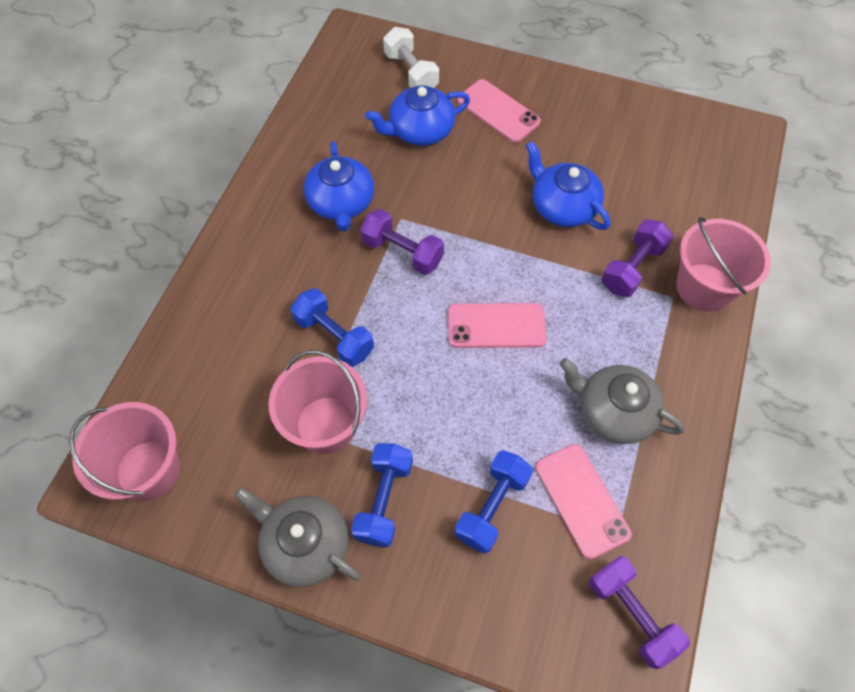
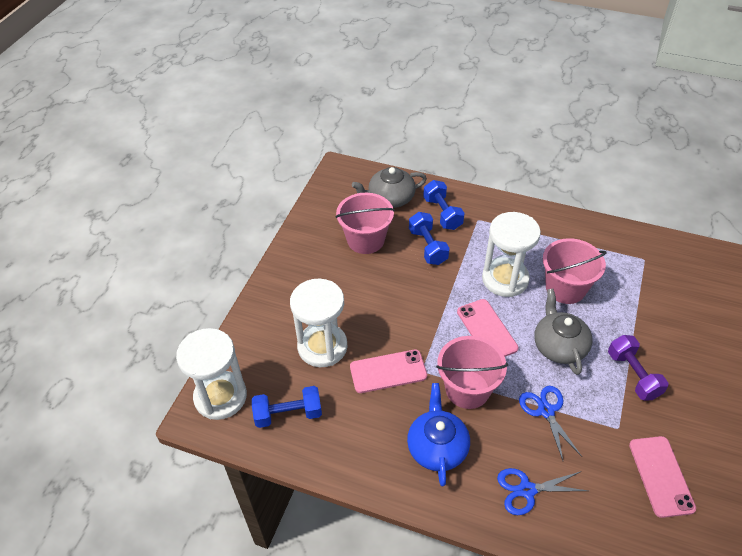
blue scissors: none = 0 -> [497,468,588,515] [519,386,582,461] = 2
blue teapot: [304,141,374,231] [365,85,470,146] [525,141,610,230] = 3 -> [407,383,470,486] = 1
purple dumbbell: [360,209,444,275] [589,556,690,669] [601,219,674,297] = 3 -> [608,335,668,400] = 1
white dumbbell: [383,27,439,88] = 1 -> none = 0
white hourglass: none = 0 -> [176,328,247,420] [290,279,347,367] [482,212,541,297] = 3

